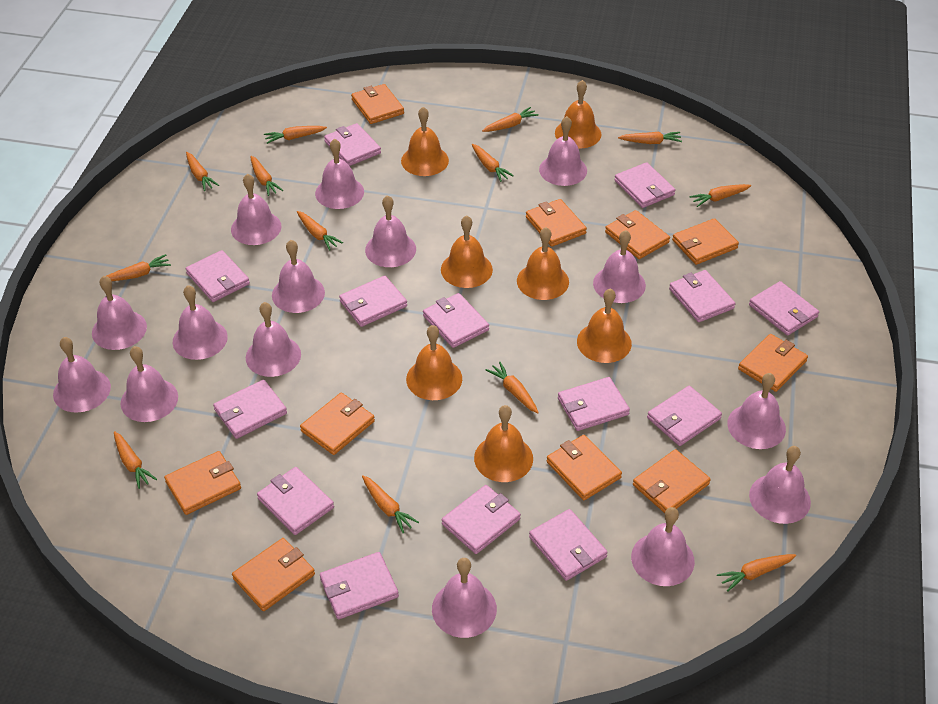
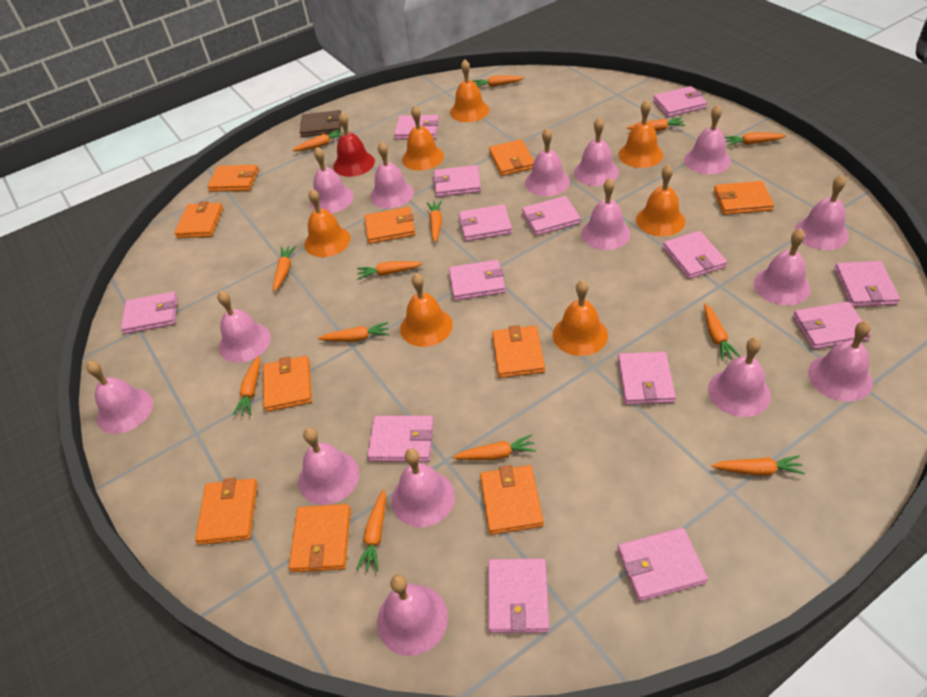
brown wallet: none = 0 -> [300,110,341,137] = 1
red bell: none = 0 -> [333,112,375,177] = 1

